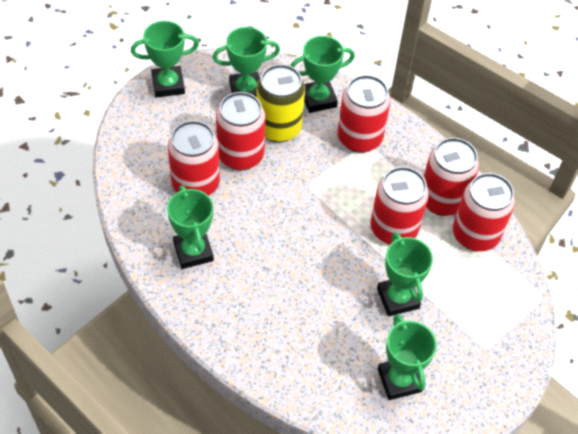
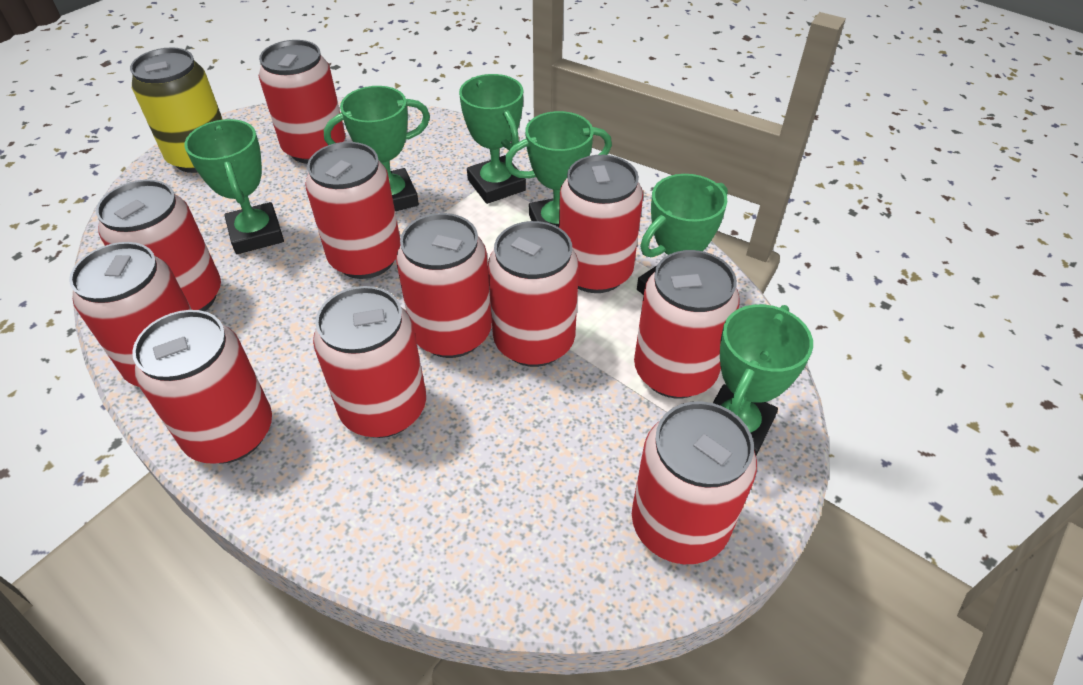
red can: [168,121,220,196] [216,92,266,170] [337,75,391,153] [370,167,429,245] [424,138,479,216] [453,173,515,251] = 6 -> [69,242,192,387] [96,180,221,311] [132,310,272,464] [259,40,345,164] [305,142,401,279] [313,286,426,438] [396,213,492,358] [488,221,579,367] [559,155,643,293] [632,401,757,564] [634,250,740,398] = 11

